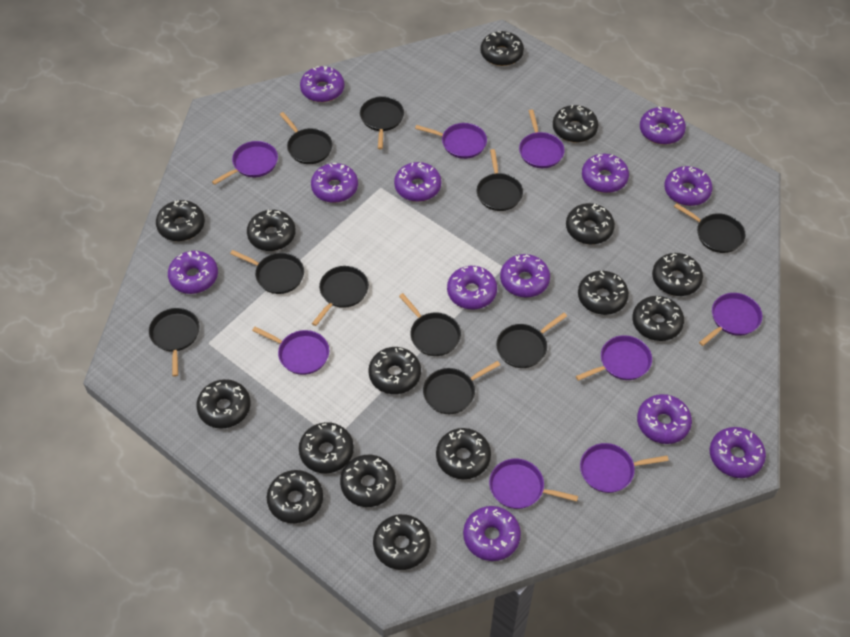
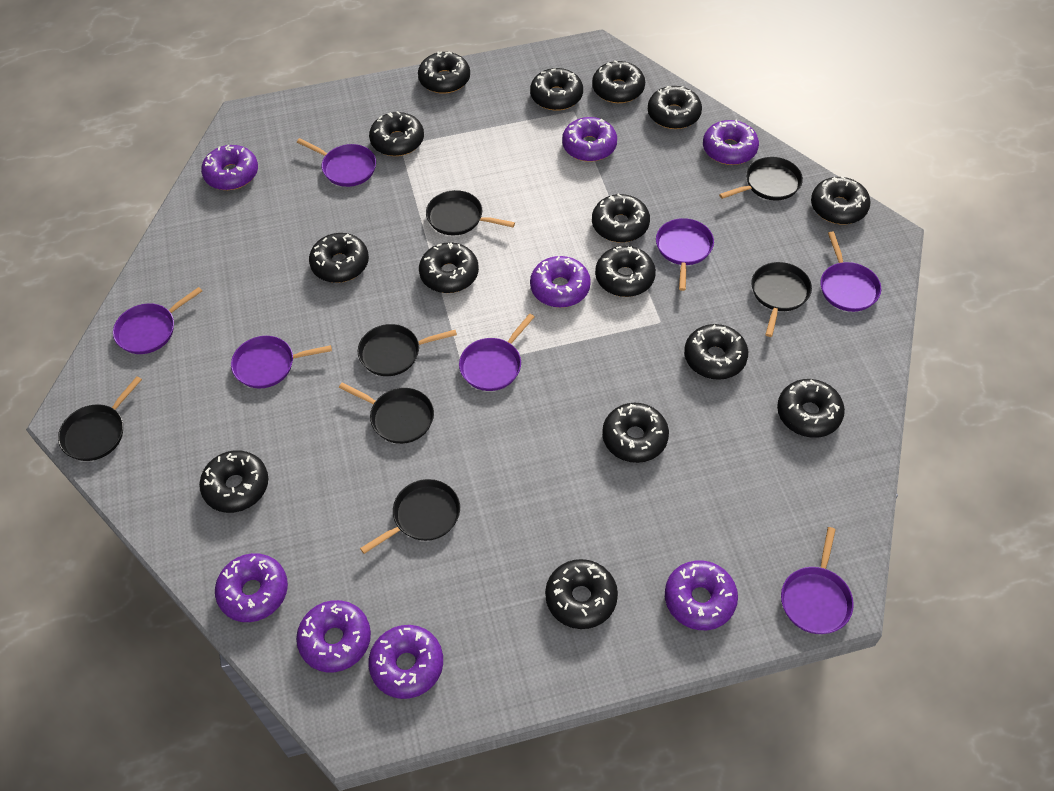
black pan: [149,308,200,377] [230,250,304,294] [279,112,332,164] [312,266,369,326] [360,96,404,149] [399,293,461,356] [423,361,500,414] [477,149,523,211] [496,313,567,368] [674,203,746,253] = 10 -> [58,376,142,461] [339,382,434,444] [358,324,457,376] [360,479,460,554] [426,190,515,236] [719,157,803,201] [751,262,812,337] = 7
purple donut: [168,251,218,294] [300,66,345,102] [311,163,358,203] [394,162,441,202] [447,266,497,309] [463,506,521,561] [500,254,550,297] [582,154,629,193] [637,394,692,444] [640,107,686,145] [664,166,713,206] [710,427,766,478] = 12 -> [201,145,258,190] [215,553,288,622] [296,600,371,672] [368,625,443,699] [530,256,591,308] [562,117,617,162] [665,560,738,630] [703,120,759,165] = 8
purple pan: [212,141,278,185] [252,327,329,375] [415,123,487,159] [489,458,578,509] [519,109,565,168] [576,335,652,381] [580,443,669,493] [699,293,762,346] = 8 -> [113,287,202,354] [231,336,332,388] [297,138,376,187] [459,314,534,391] [656,218,714,291] [781,527,854,634] [820,231,881,312] = 7

